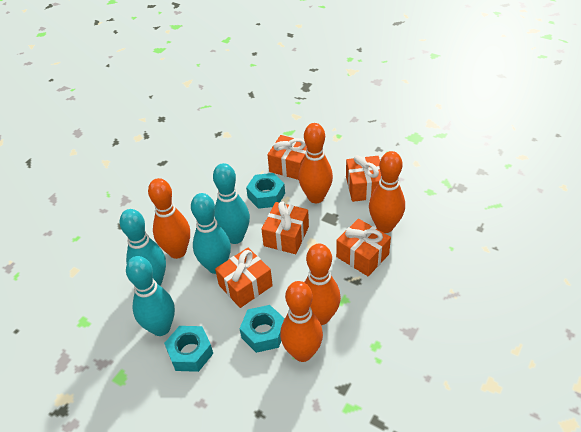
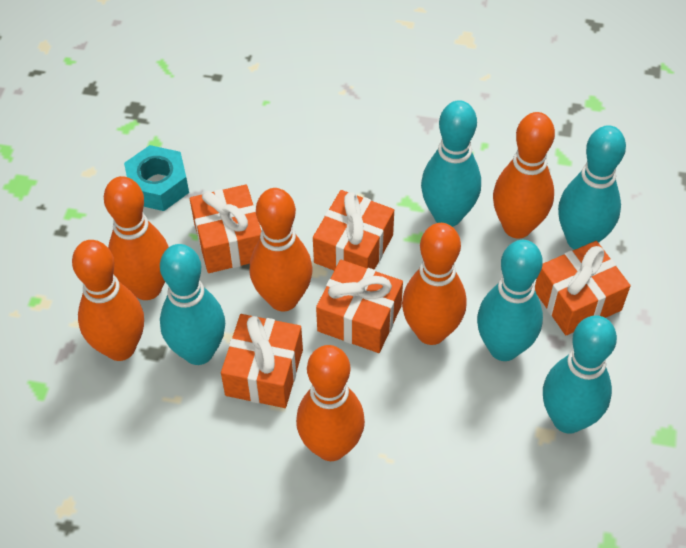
orange bowling pin: [148,178,190,259] [280,281,323,362] [298,123,333,203] [304,243,341,325] [369,151,405,233] = 5 -> [72,240,144,361] [104,176,169,300] [250,188,312,311] [296,345,365,461] [402,223,466,345] [493,112,555,239] = 6
turquoise bowling pin: [120,209,166,285] [126,256,175,336] [191,193,231,274] [213,163,250,244] = 4 -> [160,244,225,365] [421,100,481,227] [477,240,543,361] [543,315,617,434] [558,125,626,250] = 5
turquoise nut: [164,326,213,372] [239,305,285,353] [246,173,285,209] = 3 -> [124,145,189,211] = 1

